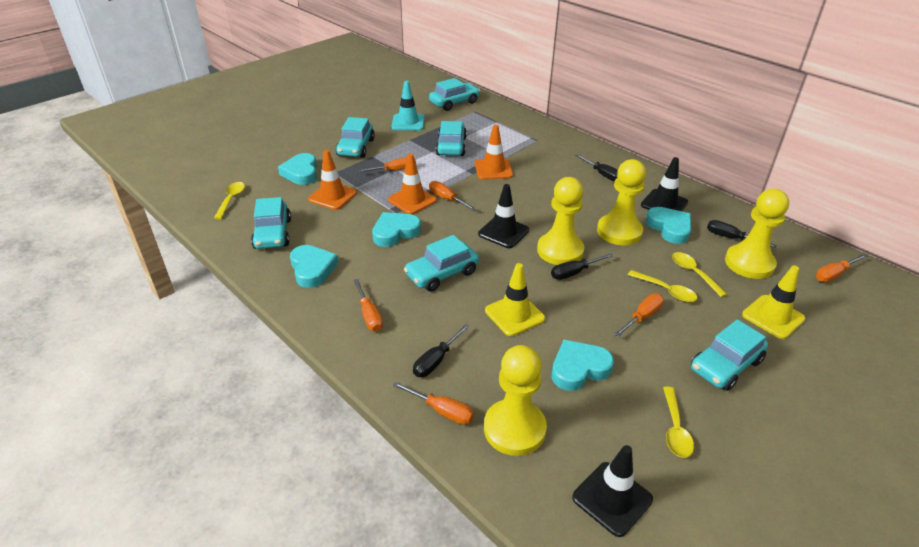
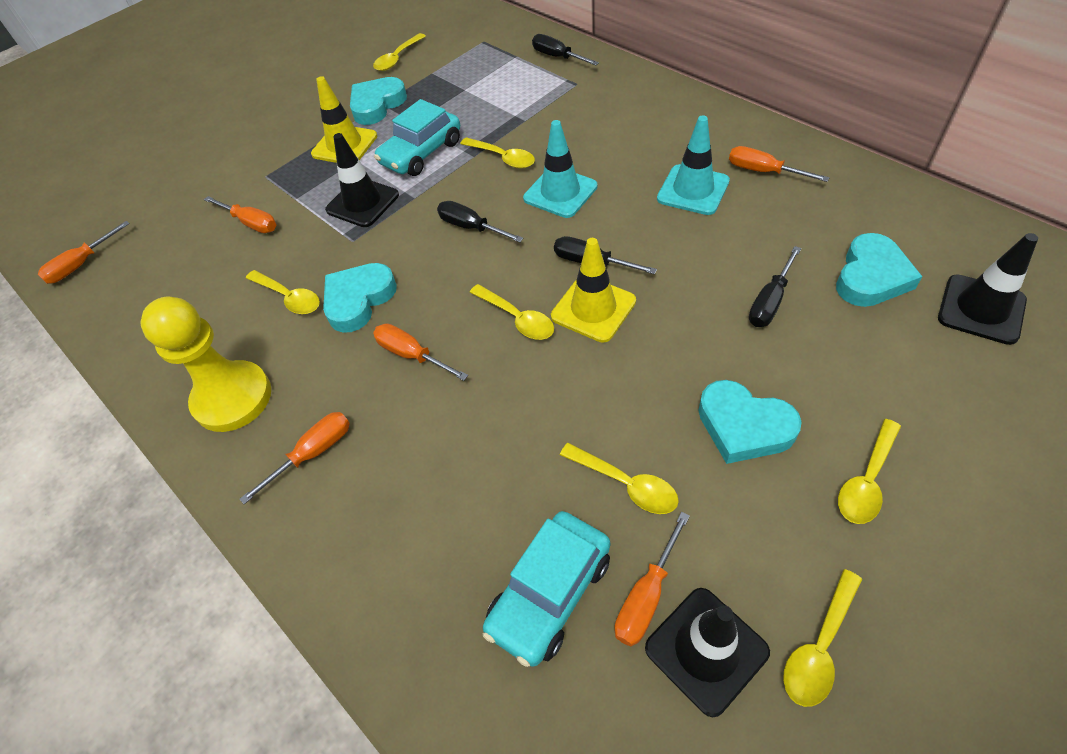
orange traffic cone: [308,150,357,210] [388,153,437,214] [475,125,513,180] = 3 -> none = 0
turquoise car: [251,197,291,249] [336,117,375,158] [404,235,479,292] [429,78,480,111] [436,121,467,156] [691,319,768,391] = 6 -> [374,99,460,176] [483,511,610,667] = 2
turquoise heart: [278,153,317,185] [290,245,338,288] [372,212,421,247] [552,340,614,391] [646,207,691,244] = 5 -> [323,263,397,333] [350,77,407,125] [698,380,802,464] [836,233,923,307] = 4
turquoise traffic cone: [392,81,425,130] = 1 -> [523,120,597,218] [657,116,730,215] = 2
yellow pawn: [484,345,547,456] [537,177,584,265] [597,159,646,245] [725,189,789,279] = 4 -> [141,297,271,432] = 1
yellow spoon: [214,182,245,219] [628,270,697,302] [663,386,694,458] [672,252,727,297] = 4 -> [246,270,320,314] [373,33,426,71] [460,137,535,169] [470,284,554,340] [560,443,679,514] [783,569,862,707] [838,419,901,524] = 7

